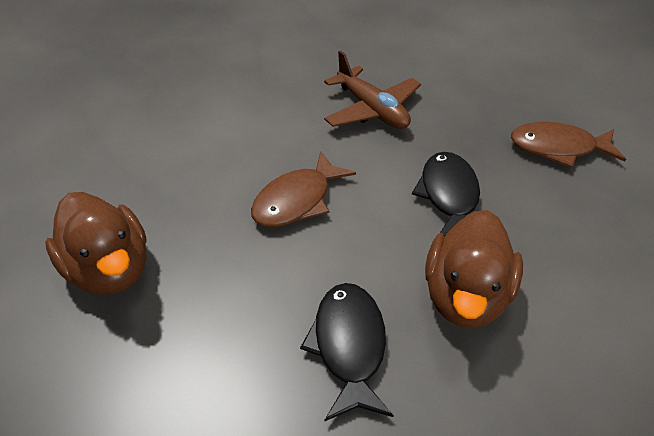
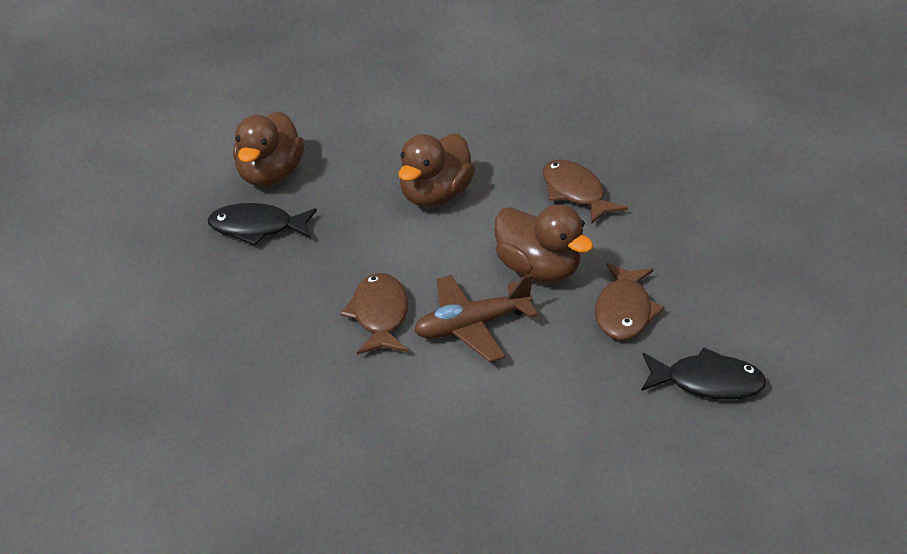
brown duck: [45,192,147,295] [425,210,523,328] = 2 -> [233,111,304,186] [398,134,475,207] [494,204,593,282] = 3
brown fish: [251,151,356,227] [511,122,626,168] = 2 -> [340,273,408,355] [543,160,628,224] [595,263,665,340] = 3

